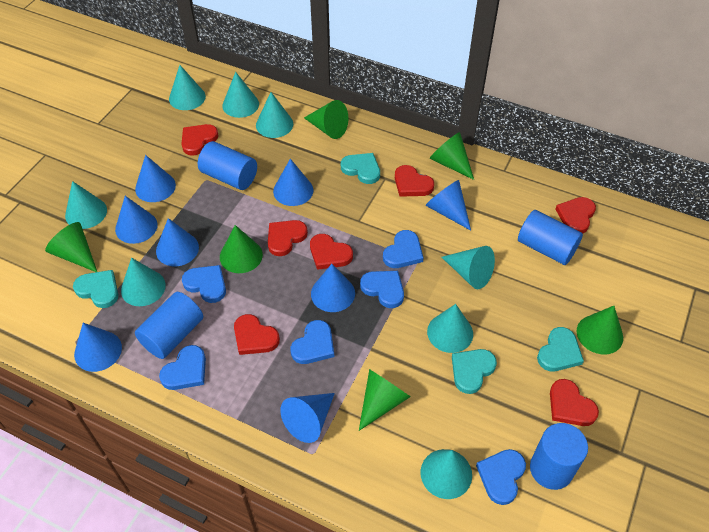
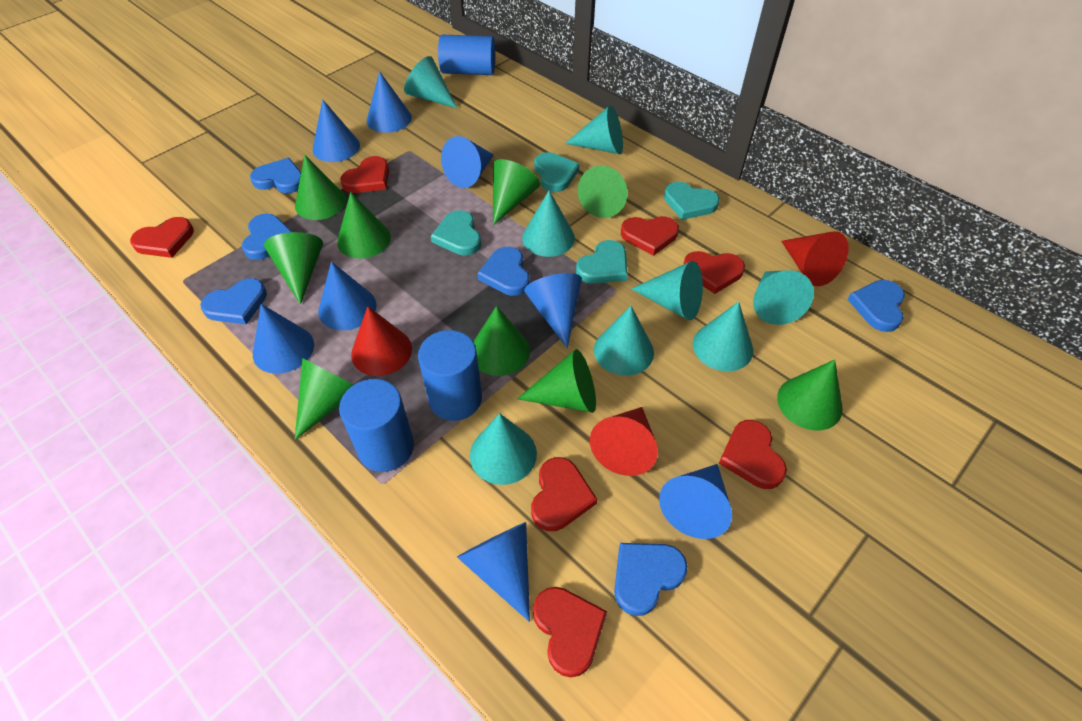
blue cylinder: [135,292,203,359] [198,141,257,190] [518,210,583,265] [530,423,588,490] = 4 -> [339,379,414,472] [418,330,482,421] [438,35,495,75] = 3
green cone: [45,222,97,272] [220,225,263,273] [304,100,349,139] [359,369,411,431] [430,132,474,180] [577,306,623,354] = 6 -> [264,232,323,305] [295,155,346,220] [295,358,354,440] [337,192,391,259] [473,306,530,376] [493,159,540,225] [517,349,596,413] [578,165,627,218] [777,360,843,430] = 9
red cone: none = 0 -> [351,306,412,376] [590,407,658,476] [781,231,849,286] = 3

